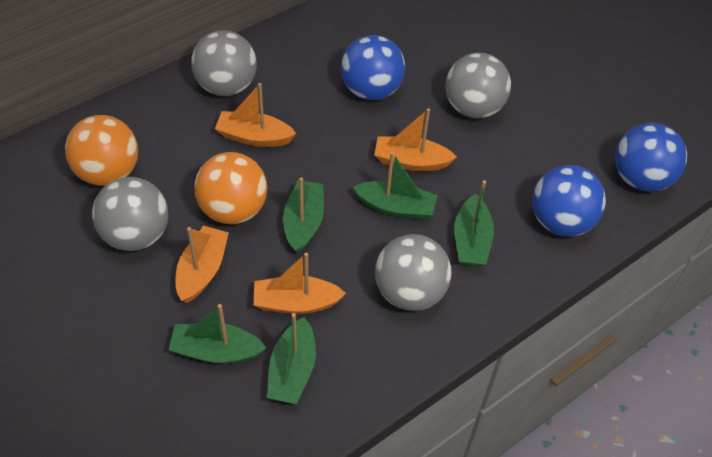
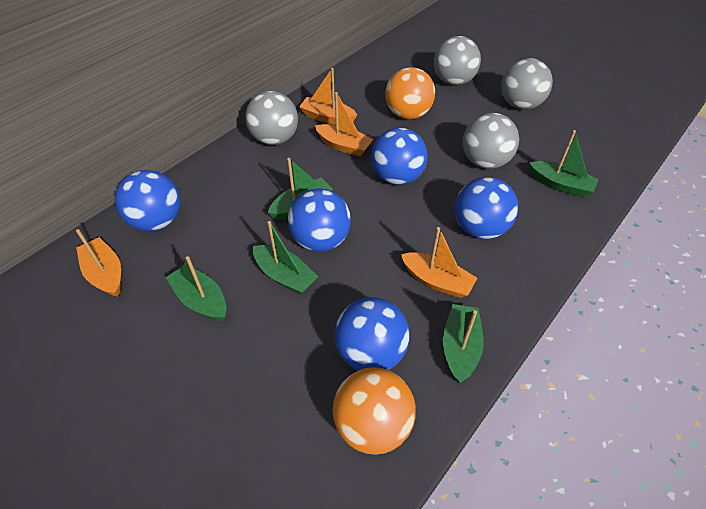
blue ball: [341,35,405,100] [532,165,606,237] [615,123,687,192] = 3 -> [115,170,181,231] [288,189,351,252] [334,297,410,370] [371,128,428,185] [455,177,518,239] = 5

